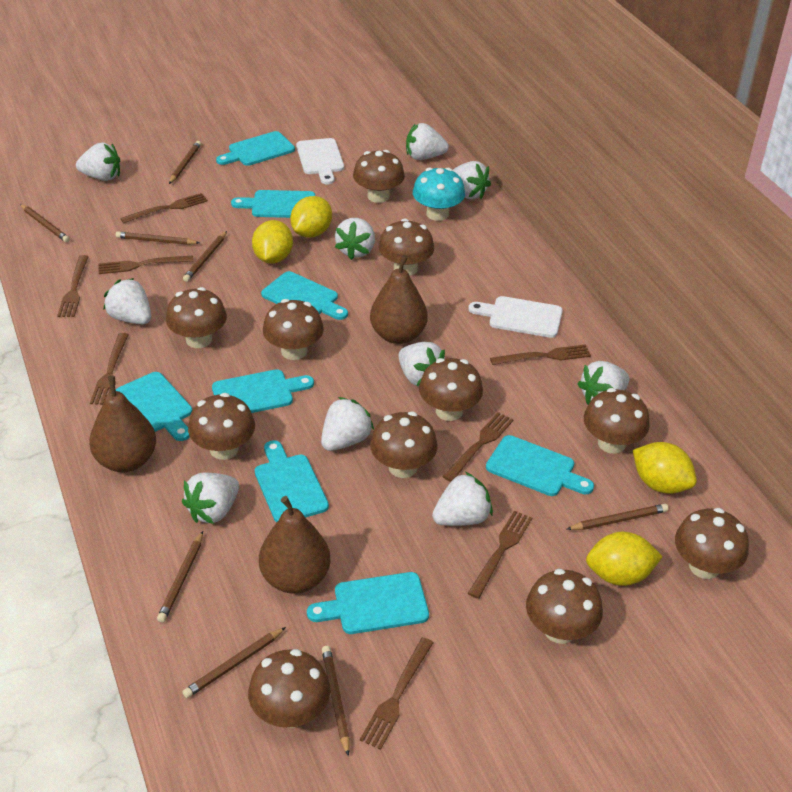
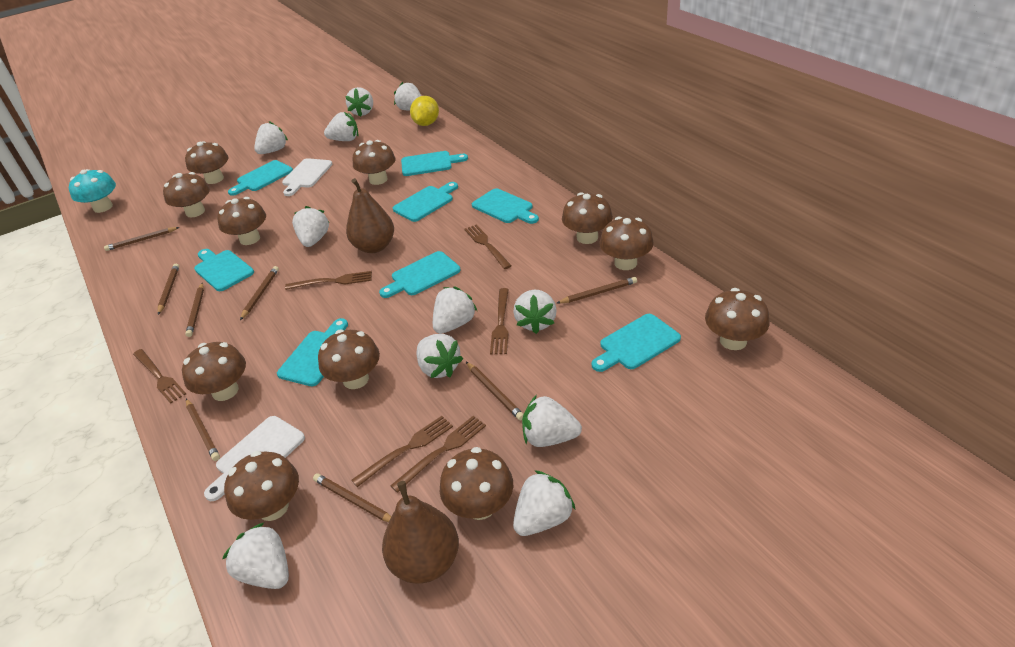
brown fork: [57,255,89,317] [90,333,129,405] [98,256,194,274] [120,193,208,223] [360,637,434,750] [443,412,513,482] [468,510,532,599] [490,344,591,365] = 8 -> [133,349,186,404] [285,271,372,290] [352,416,453,487] [390,416,486,493] [464,224,512,269] [490,288,509,355] = 6
brown pear: [89,376,156,472] [259,496,331,594] [370,255,428,344] = 3 -> [346,178,394,253] [382,481,459,584] = 2
white strawberry: [76,142,120,181] [103,278,151,324] [182,473,239,524] [321,397,374,451] [335,218,375,260] [398,342,445,387] [406,123,449,160] [432,472,493,526] [452,161,491,200] [578,361,630,405] = 10 -> [222,523,289,589] [254,121,288,154] [292,206,329,247] [324,112,358,141] [345,87,373,117] [394,82,421,111] [416,334,463,378] [433,287,477,334] [513,289,557,334] [513,470,576,536] [522,395,582,447] = 11
yellow lemon: [252,220,293,264] [290,196,332,238] [586,532,663,586] [633,442,697,494] = 4 -> [410,96,439,126] = 1

